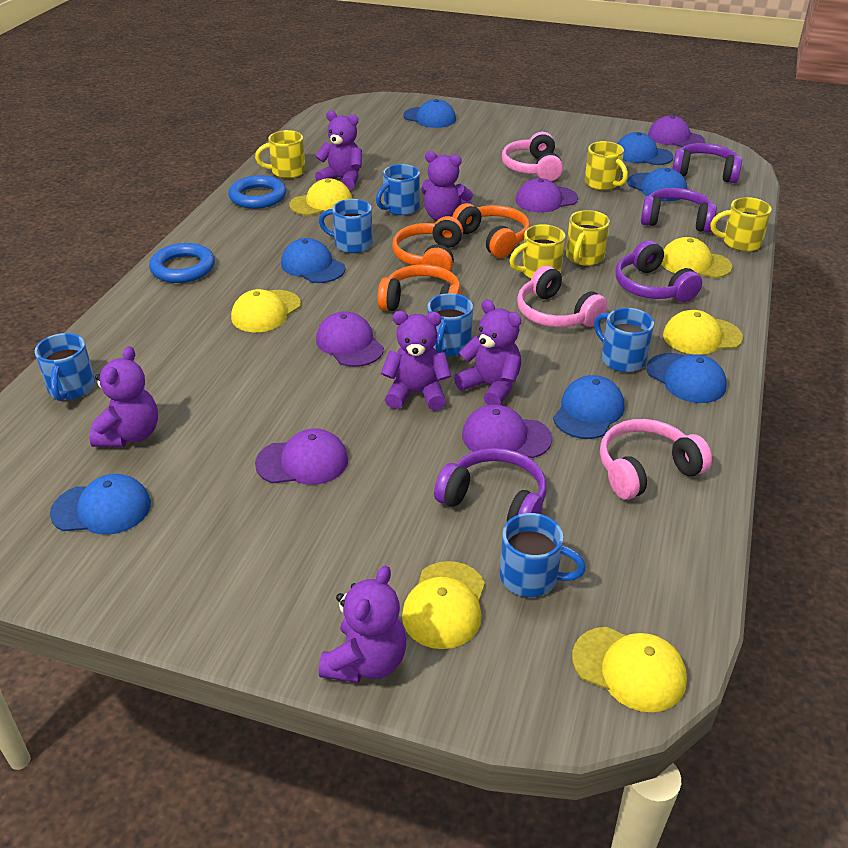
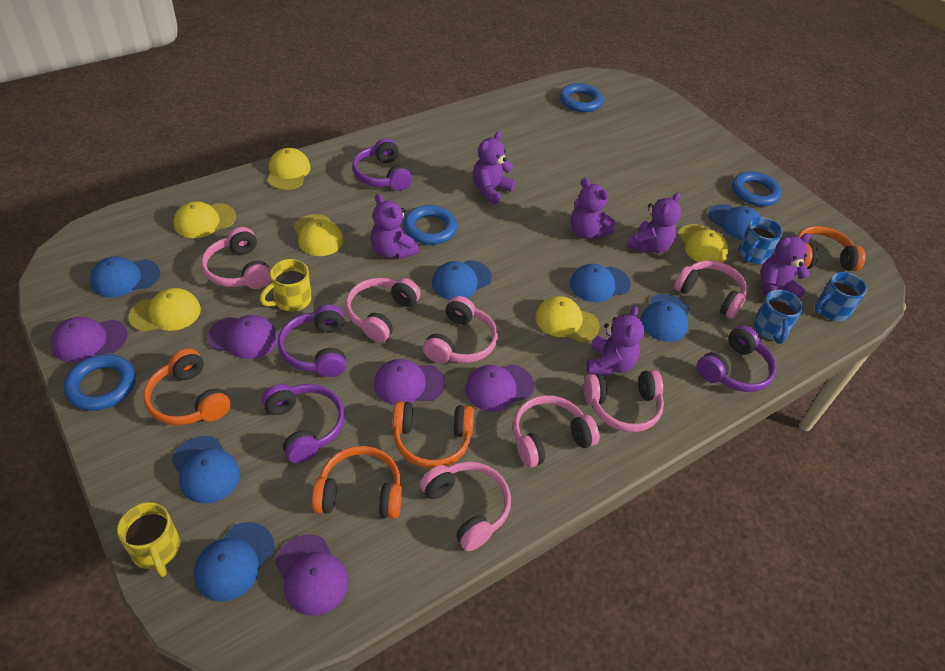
blue mug: [35,333,95,401] [319,199,373,253] [376,164,420,215] [427,293,473,357] [500,513,586,597] [594,308,654,372] = 6 -> [738,217,783,264] [753,289,803,344] [815,272,867,321] = 3
blue ring: [149,243,215,283] [228,175,286,209] = 2 -> [64,354,136,411] [403,205,457,245] [560,83,603,112] [732,171,782,206] = 4
orange headphones: [377,264,461,311] [392,216,463,271] [452,203,530,258] = 3 -> [143,348,231,425] [312,446,402,519] [393,401,474,468] [797,226,865,271] = 4
pink headphones: [502,132,563,181] [517,265,607,327] [600,419,712,500] = 3 -> [201,227,271,289] [345,278,421,342] [420,462,511,551] [423,296,498,363] [513,395,600,468] [584,370,664,432] [674,260,747,319] = 7
yellow mug: [255,130,306,178] [509,224,565,279] [566,210,610,266] [585,141,628,190] [710,197,772,252] = 5 -> [117,502,180,577] [260,259,312,312] = 2

